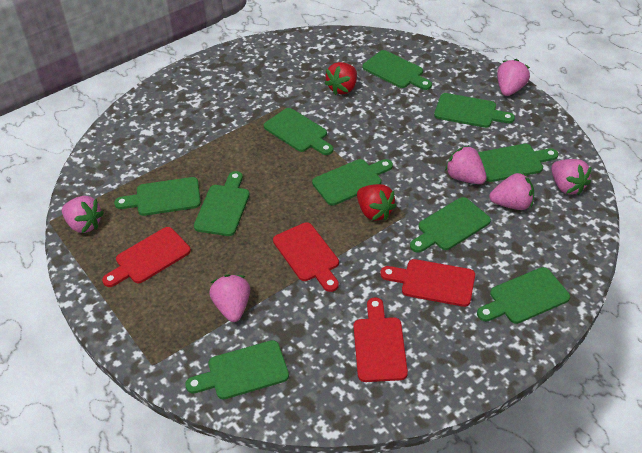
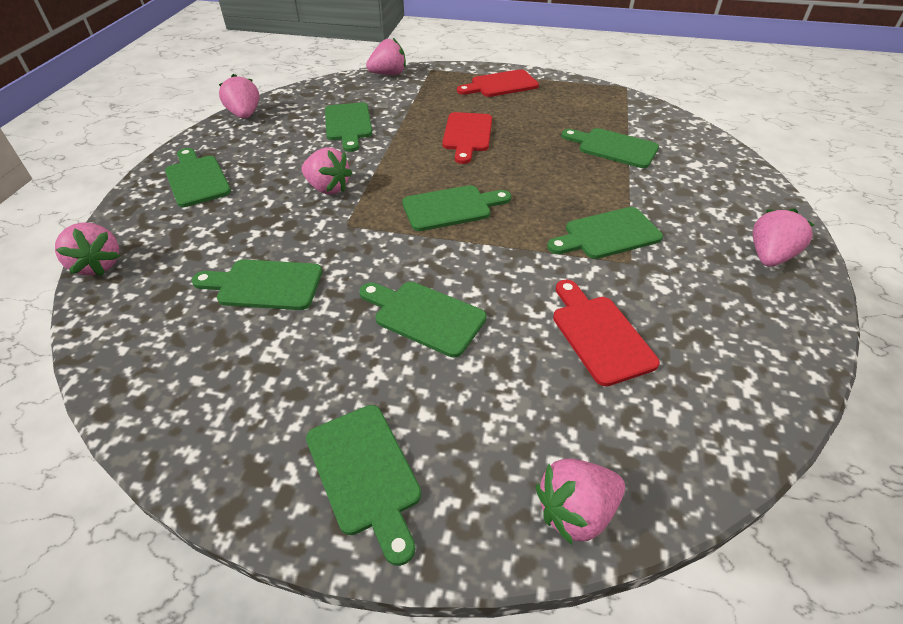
green cutting board: [114,177,201,216] [185,340,289,399] [194,171,250,236] [264,108,333,155] [312,159,393,206] [363,50,432,90] [410,197,491,253] [434,93,515,128] [477,267,570,324] [478,144,558,182] = 10 -> [165,148,231,207] [191,259,322,310] [306,405,421,566] [325,103,372,152] [359,282,486,358] [402,185,511,231] [547,207,663,259] [561,128,659,168] = 8
red cutting board: [102,227,191,287] [273,222,339,292] [354,297,408,382] [380,259,475,307] = 4 -> [442,112,492,164] [457,69,539,97] [553,280,660,386] = 3
red strawberry: [324,62,357,95] [357,184,397,221] = 2 -> none = 0

